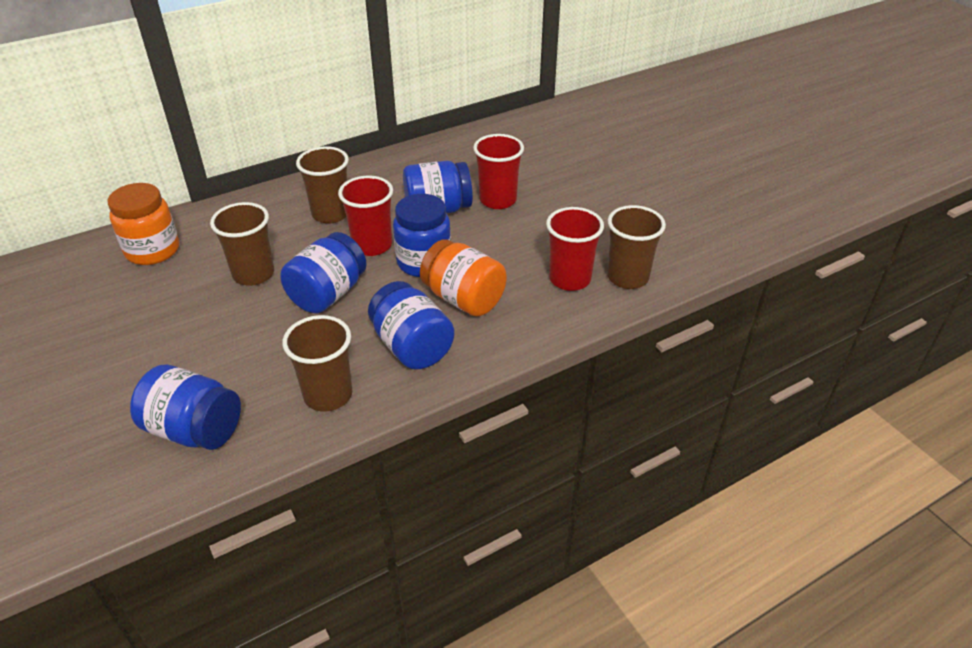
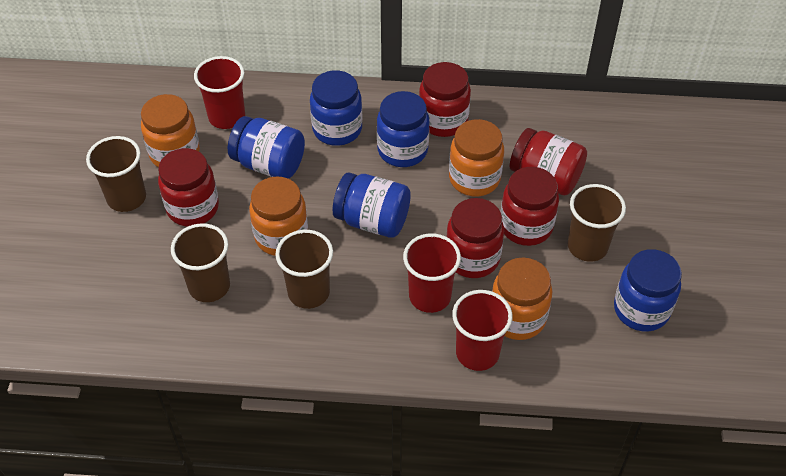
orange jar: [107,183,179,265] [420,239,507,316] = 2 -> [141,94,200,168] [249,177,308,256] [449,119,504,197] [492,258,552,340] = 4
red jar: none = 0 -> [158,148,219,226] [419,62,471,137] [446,198,504,278] [501,167,559,246] [510,128,587,195] = 5

